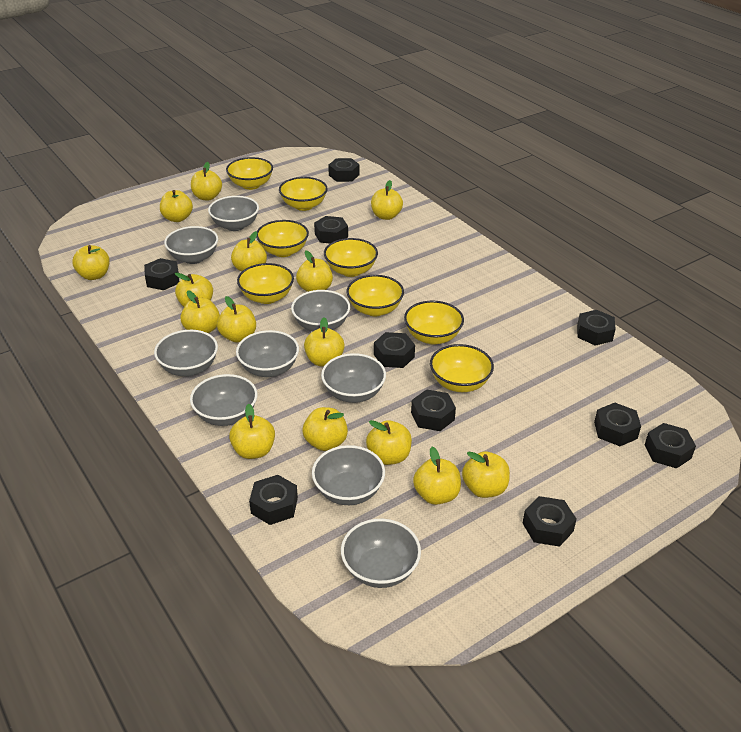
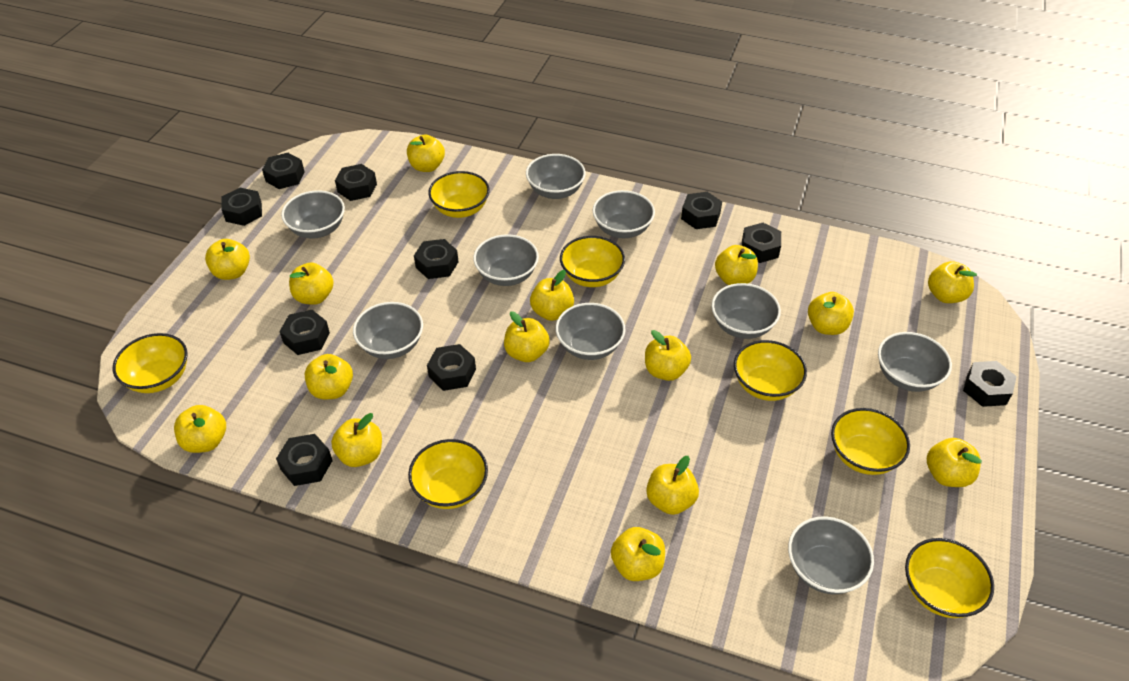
yellow bowl: [226,157,273,190] [237,263,294,304] [256,220,309,257] [279,177,328,211] [324,238,378,277] [347,275,404,316] [404,301,464,345] [430,344,494,392] = 8 -> [113,333,188,393] [408,439,488,509] [428,171,490,218] [560,236,625,287] [734,340,807,401] [831,408,910,475] [905,538,994,618] = 7

